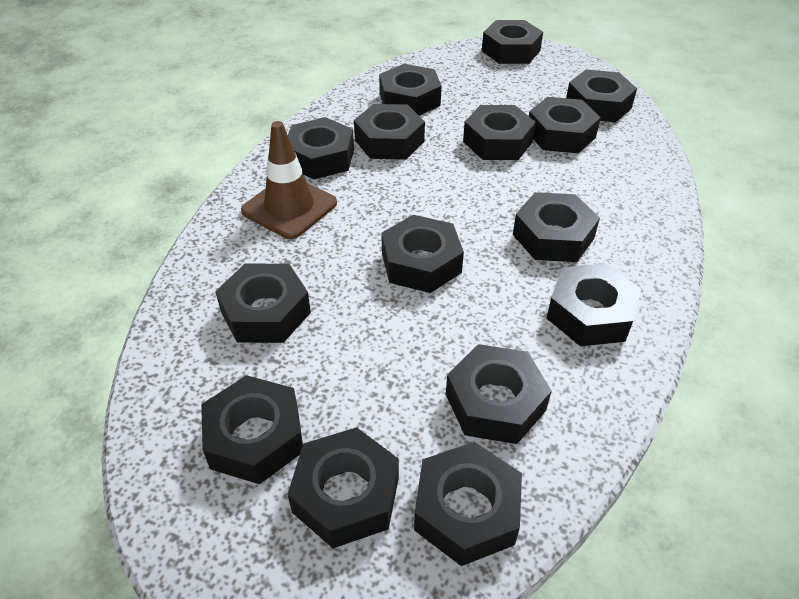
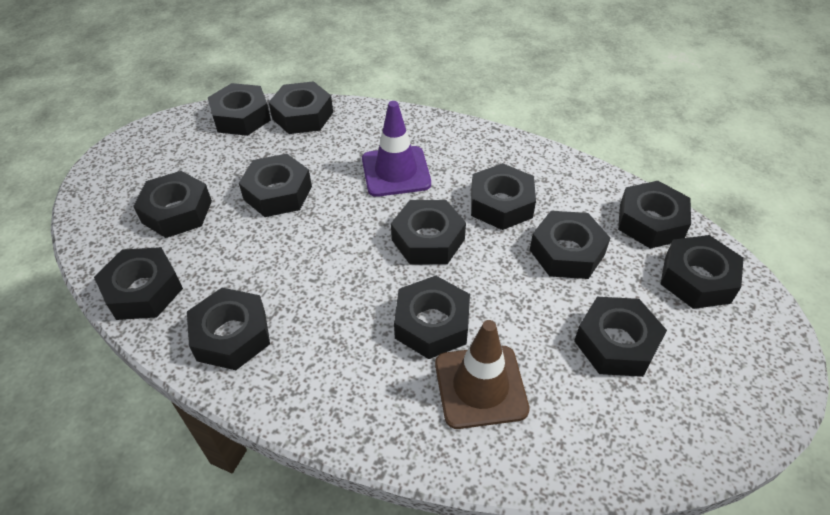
black nut: [201,375,303,484] [215,264,311,343] [287,427,399,548] [288,117,354,179] [354,104,425,160] [379,64,441,116] [381,215,464,293] [414,442,522,566] [446,344,551,444] [463,105,536,160] [482,20,543,64] [513,192,600,262] [529,97,601,154] [546,263,641,346] [566,70,637,122] = 15 -> [94,247,183,320] [133,171,212,238] [187,288,270,370] [208,83,271,136] [239,154,312,217] [269,81,333,134] [391,200,466,264] [394,276,470,359] [471,163,536,230] [530,211,611,279] [574,297,667,377] [618,181,691,249] [660,235,744,309] = 13
purple traffic cone: none = 0 -> [362,101,431,197] = 1

